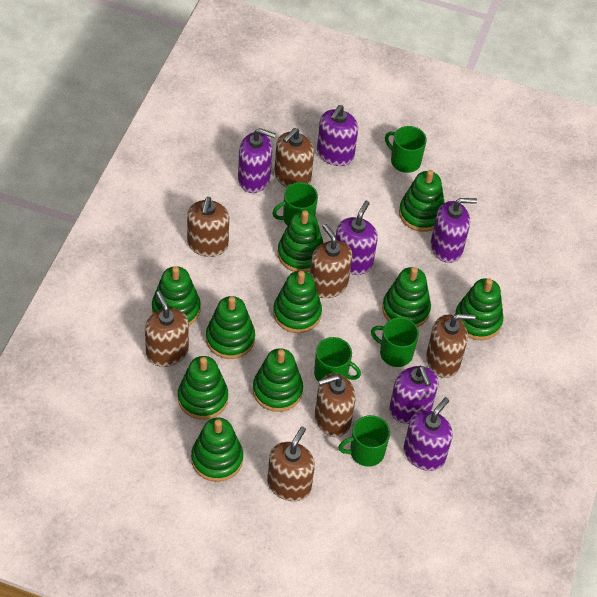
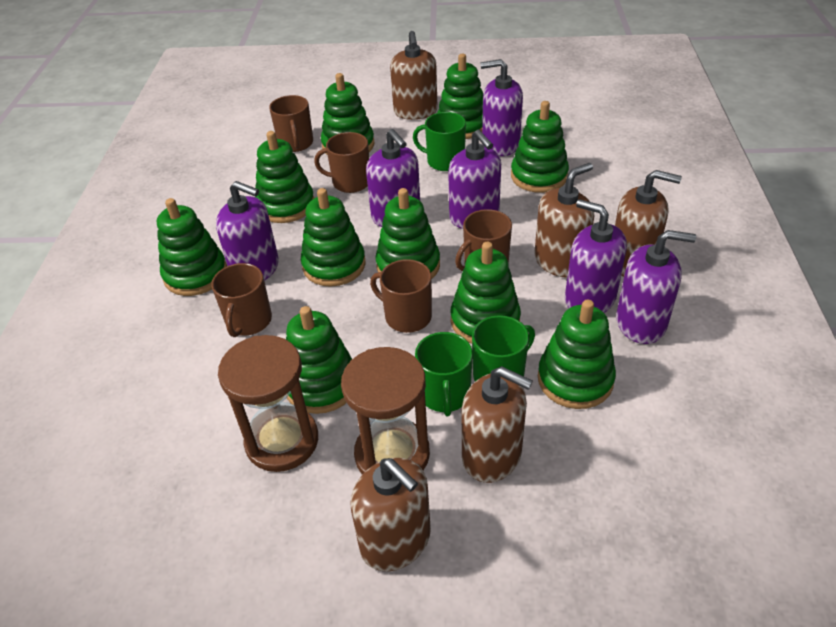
brown hourglass: none = 0 -> [218,335,318,472] [341,347,430,475] = 2
brown mug: none = 0 -> [211,263,272,337] [269,95,313,152] [314,132,369,193] [370,259,432,333] [455,209,512,271] = 5
brown soap dispenser: [145,291,189,367] [187,197,229,257] [267,427,315,501] [274,128,314,187] [310,224,352,298] [315,373,356,437] [426,314,475,378] = 7 -> [351,458,431,572] [390,31,437,120] [462,366,533,483] [534,163,594,278] [615,170,682,277] = 5
green mug: [272,182,318,226] [314,337,361,381] [338,415,390,467] [371,317,419,367] [385,126,427,173] = 5 -> [413,112,466,171] [415,332,473,416] [472,315,535,382] = 3

